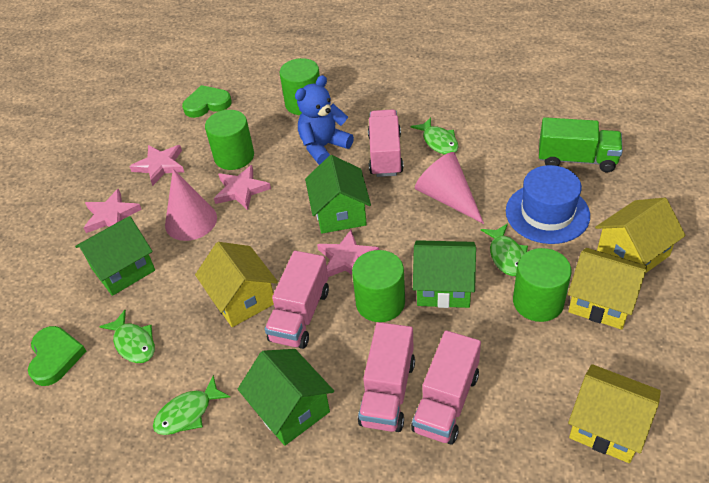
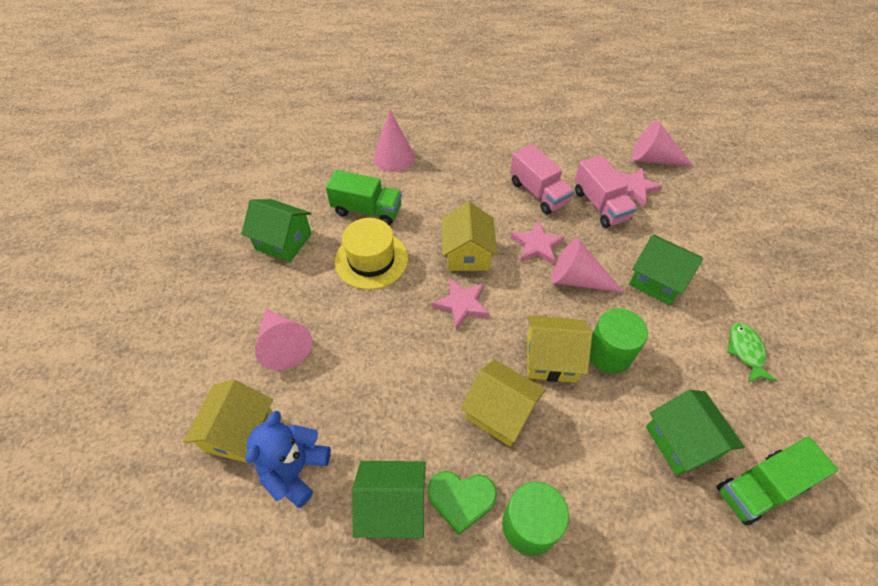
blue hat: [506,165,590,244] = 1 -> none = 0
green cylinder: [205,110,254,170] [280,58,320,115] [352,250,405,322] [513,248,572,322] = 4 -> [502,482,569,556] [590,308,648,373] = 2
green fish: [99,310,155,363] [153,375,230,435] [411,117,459,155] [481,224,528,276] = 4 -> [727,323,777,383] = 1
green heart: [28,326,86,386] [182,85,232,118] = 2 -> [428,471,497,534] = 1
green truck: [539,117,623,172] = 1 -> [326,170,402,225] [716,437,838,526] = 2
pink cone: [165,169,217,241] [415,152,484,224] = 2 -> [255,308,312,370] [373,110,415,172] [551,238,624,293] [632,121,694,167] = 4
pink star: [84,189,142,233] [129,145,184,186] [214,165,271,210] [317,230,379,277] = 4 -> [432,278,490,330] [511,221,565,265] [617,168,662,206] = 3
pink truck: [265,251,329,349] [358,322,415,432] [368,109,404,177] [411,331,481,445] = 4 -> [510,144,574,214] [574,155,637,228] = 2
yellow hat: none = 0 -> [335,218,408,290] = 1

